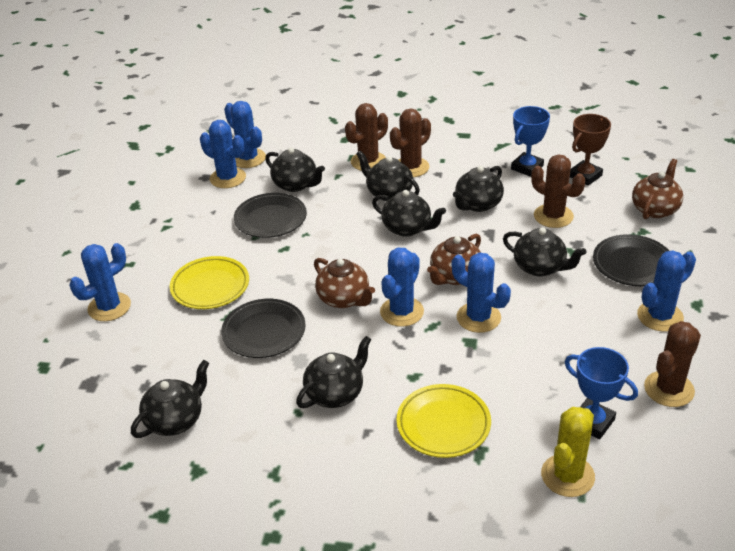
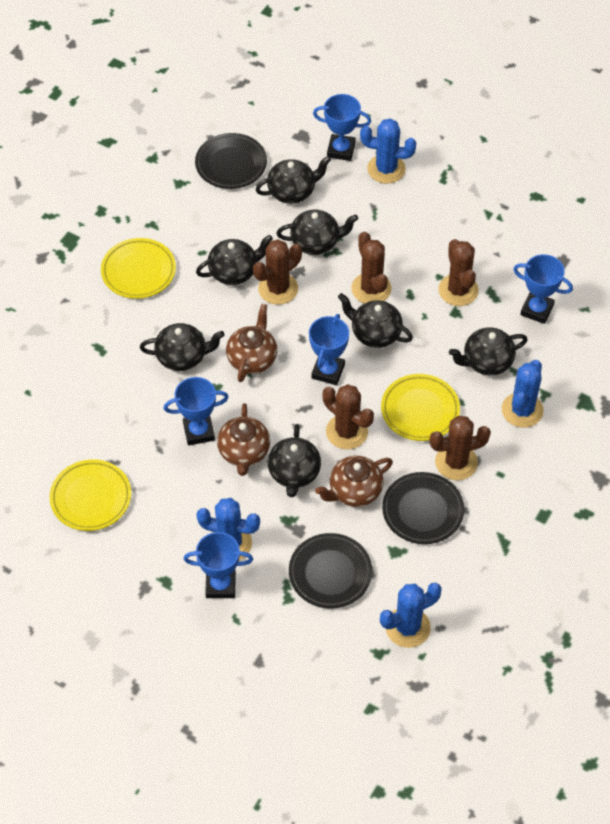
blue cactus: [69,243,131,321] [200,120,246,188] [224,101,266,168] [380,247,424,327] [452,253,511,333] [637,250,696,332] = 6 -> [196,498,260,560] [360,119,416,184] [380,583,442,648] [502,360,544,428] = 4
blue trophy: [511,106,550,177] [565,347,638,440] = 2 -> [164,377,229,445] [184,532,253,598] [309,314,349,385] [313,94,371,161] [514,254,573,324] = 5
brown cactus: [345,103,388,171] [390,108,431,177] [531,155,585,228] [644,321,701,407] = 4 -> [253,239,302,305] [323,384,374,449] [351,232,391,303] [430,416,491,480] [438,239,479,306] = 5
brown trophy: [570,114,611,186] = 1 -> none = 0
yellow cactus: [541,407,595,497] = 1 -> none = 0
yellow plate: [170,256,249,309] [397,384,491,458] = 2 -> [49,459,131,531] [101,238,176,299] [381,374,460,441] = 3

